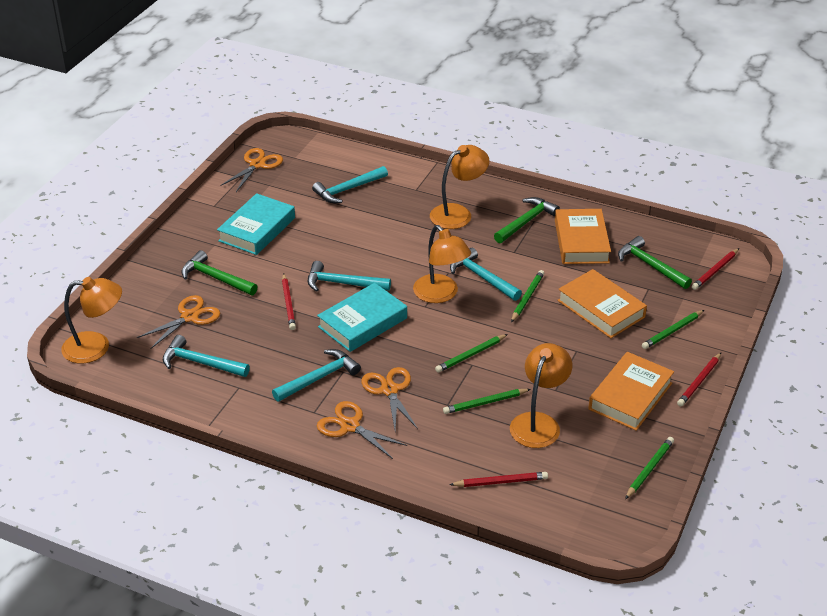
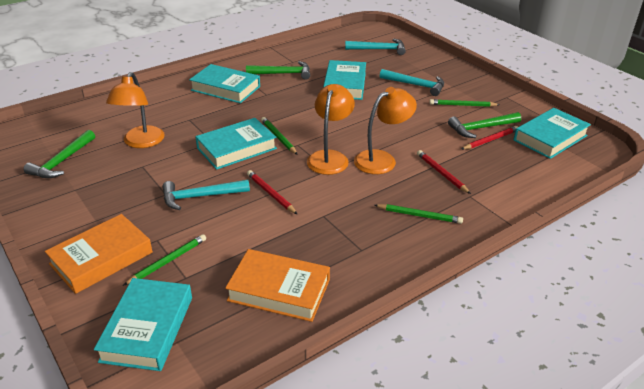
green pencil: [435,334,508,373] [443,389,531,414] [511,270,544,322] [625,437,674,499] [642,310,704,349] = 5 -> [123,234,206,286] [261,117,298,155] [374,204,463,224] [429,99,500,107] = 4
orange book: [555,209,611,264] [557,269,647,338] [588,352,674,431] = 3 -> [45,214,153,294] [225,249,330,322] = 2
orange lamp: [61,277,122,364] [413,225,471,303] [430,145,489,229] [510,343,572,448] = 4 -> [106,72,165,148] [307,84,355,175] [354,87,417,174] = 3
orange scissors: [137,295,220,349] [220,148,283,192] [317,401,407,459] [361,367,418,429] = 4 -> none = 0
red pencil: [282,273,296,330] [449,472,548,487] [677,353,721,406] [692,248,739,290] = 4 -> [247,170,297,214] [417,150,471,194] [462,126,518,149] = 3
turquoise book: [217,193,295,255] [317,283,407,352] = 2 -> [94,278,192,371] [189,64,260,103] [195,118,277,170] [323,60,366,100] [514,108,591,159] = 5
turquoise hammer: [163,335,250,377] [272,349,361,402] [308,261,391,292] [312,166,388,203] [450,248,522,301] = 5 -> [162,180,250,210] [345,38,406,55] [380,69,444,96] = 3

